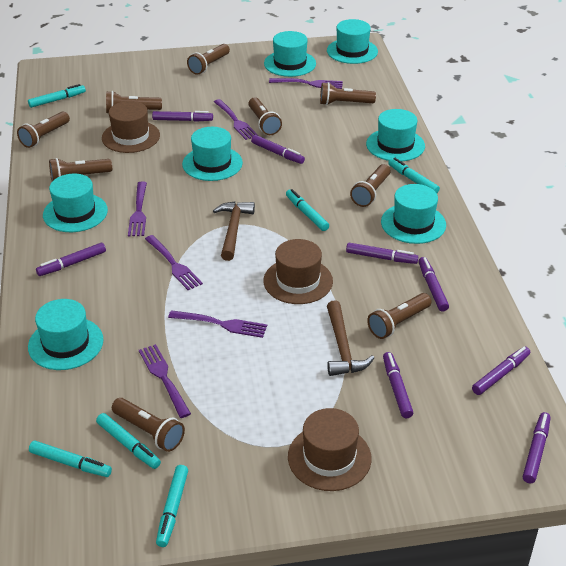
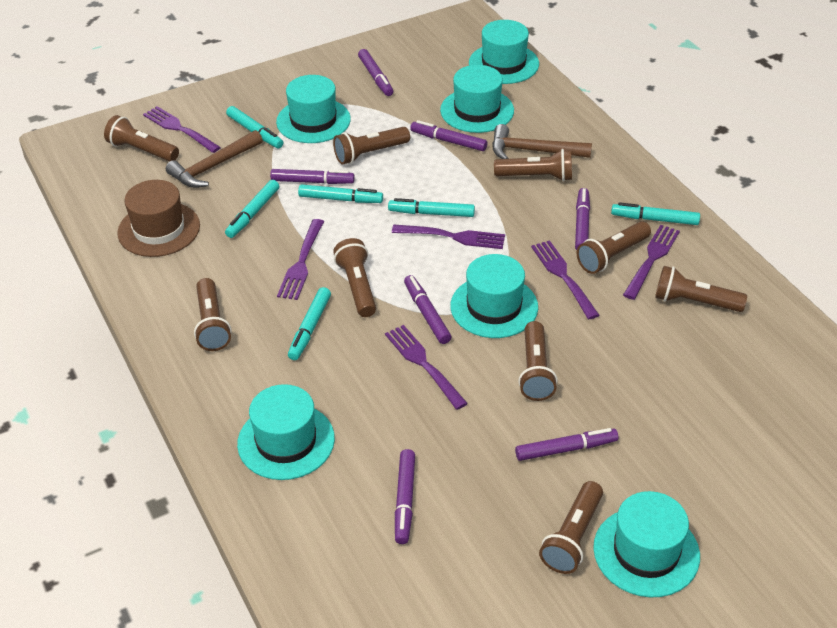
brown hat: [102,101,160,153] [264,239,333,304] [288,408,372,491] = 3 -> [117,180,200,257] = 1
purple marker: [36,243,106,276] [152,111,213,122] [251,135,305,164] [346,243,418,264] [383,352,413,418] [419,257,449,311] [472,347,530,395] [523,412,551,483] = 8 -> [270,169,355,184] [358,49,393,96] [395,449,415,544] [404,275,451,344] [410,120,487,151] [515,428,619,461] [575,188,590,250] = 7
turquoise hat: [28,299,104,370] [43,174,108,232] [182,127,243,181] [264,31,316,77] [327,19,378,64] [366,109,425,161] [381,184,446,244] = 7 -> [237,384,335,480] [276,75,351,143] [440,65,514,133] [450,254,538,338] [469,20,539,84] [593,491,700,597] = 6

